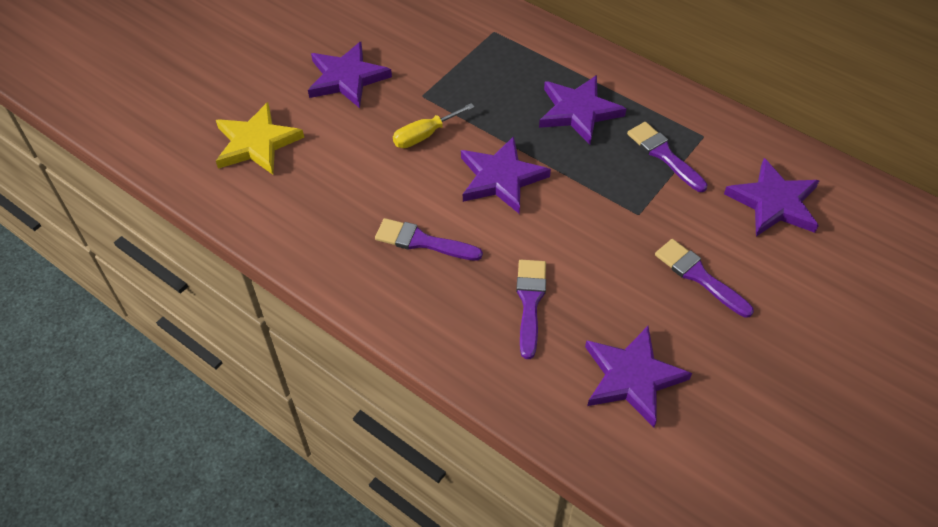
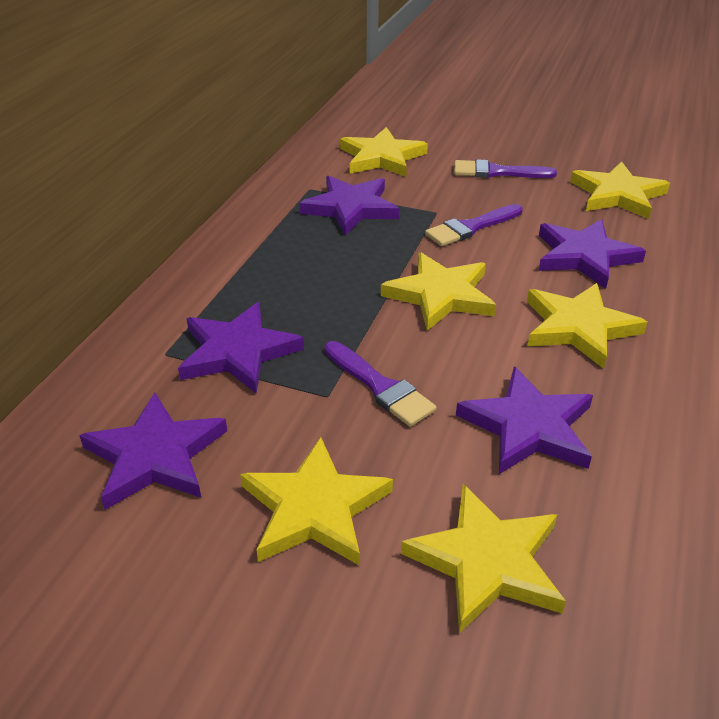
purple brush: [375,218,483,261] [516,260,546,359] [627,122,708,192] [655,239,754,318] = 4 -> [324,341,437,427] [425,204,523,246] [454,159,557,178] = 3
yellow screwdriver: [393,103,475,148] = 1 -> none = 0
yellow star: [216,102,304,175] = 1 -> [240,437,393,566] [340,127,428,177] [381,252,496,331] [401,484,566,633] [527,283,648,369] [570,161,670,219] = 6

